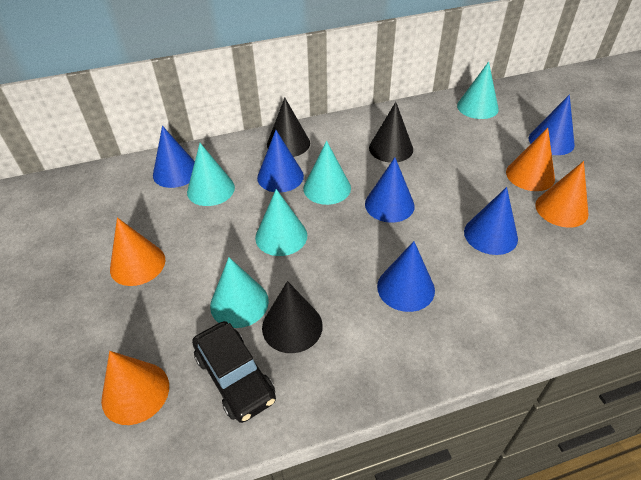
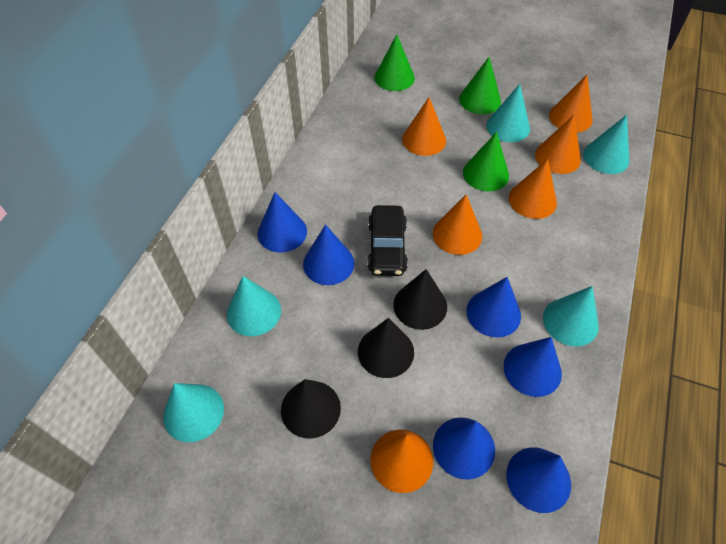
green cone: none = 0 -> [374,34,415,91] [459,57,501,114] [463,132,509,191] = 3
orange cone: [101,351,169,425] [110,217,165,286] [506,128,555,191] [535,161,588,228] = 4 -> [370,430,433,493] [402,97,446,156] [433,195,482,255] [509,159,557,219] [535,115,581,174] [549,75,593,133] = 6

